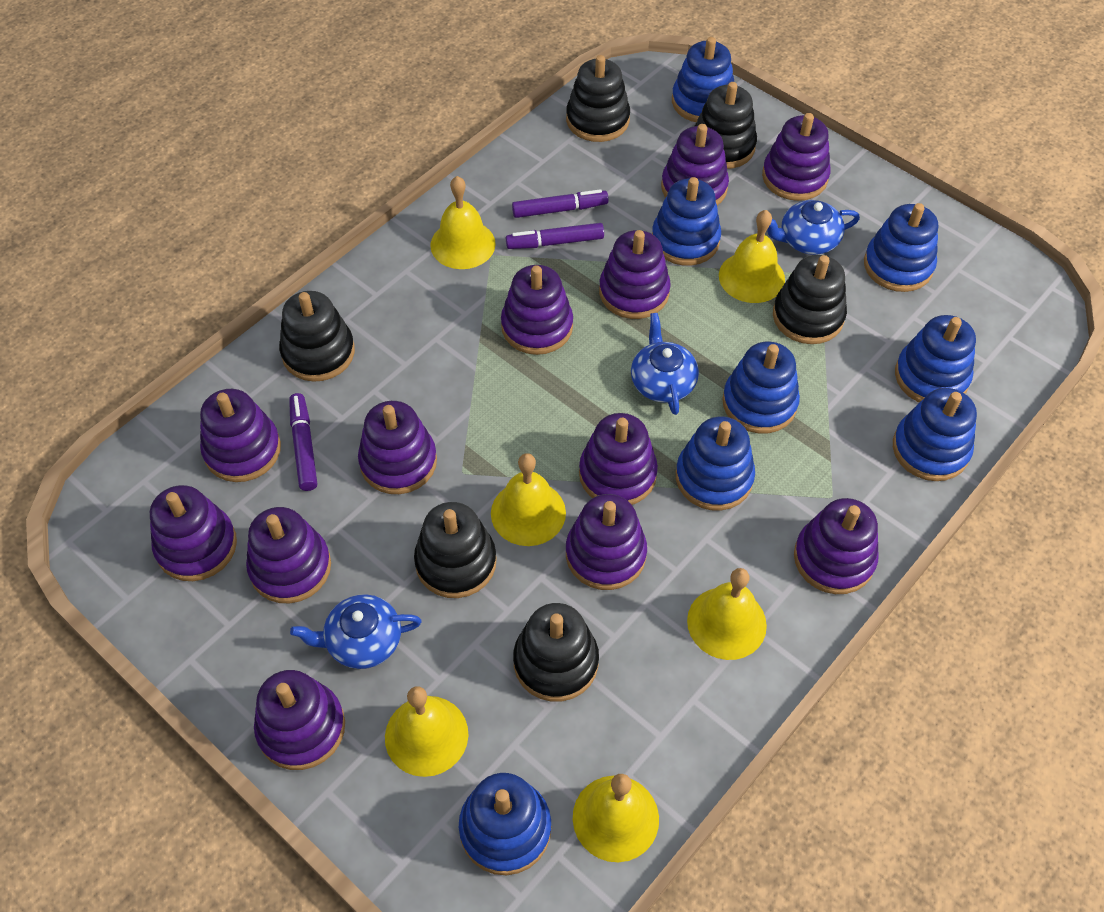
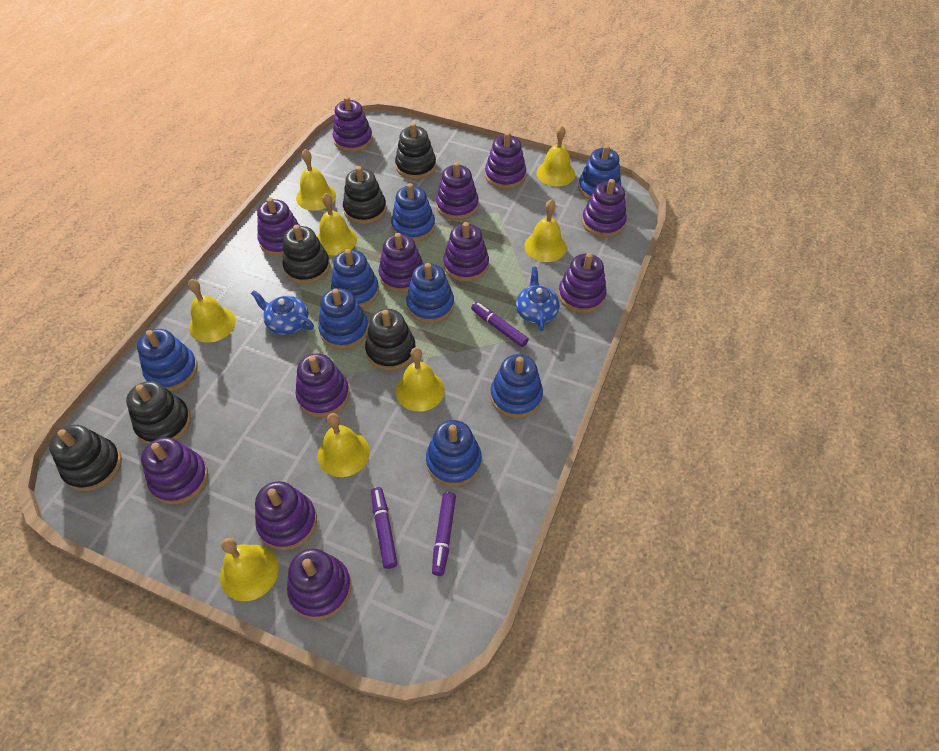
blue teapot: [290,594,422,669] [631,313,699,415] [767,200,860,255] = 3 -> [251,290,314,335] [516,267,560,331] = 2
yellow bell: [385,686,468,777] [430,176,496,269] [491,453,566,546] [573,774,659,862] [687,568,767,660] [719,210,785,303] = 6 -> [188,279,236,343] [220,538,279,601] [296,149,336,211] [317,193,357,256] [318,413,370,477] [396,348,445,412] [524,199,567,262] [536,126,575,187] = 8

